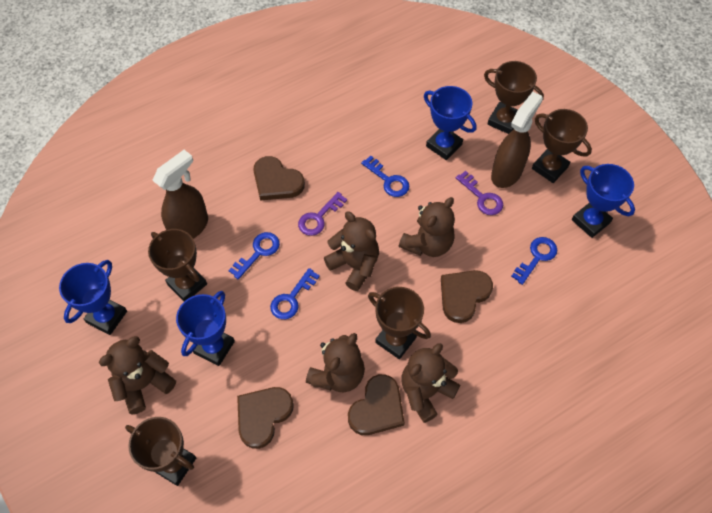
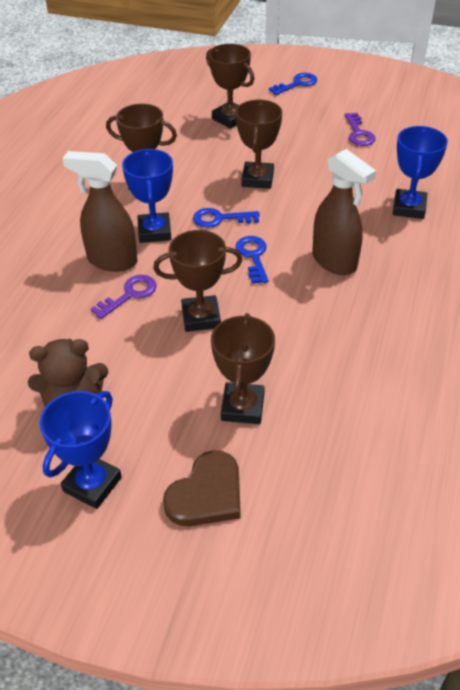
blue key: [228,232,280,279] [270,268,320,319] [361,155,409,197] [511,237,557,285] = 4 -> [193,208,260,228] [236,236,269,284] [269,73,317,95] = 3
blue trophy: [59,260,127,335] [176,291,235,366] [424,86,476,160] [572,164,635,238] = 4 -> [40,391,122,509] [122,149,173,243] [393,126,448,219] = 3
brown heart: [237,387,294,449] [253,156,305,201] [348,374,405,435] [441,270,493,323] = 4 -> [163,450,241,526] = 1
brown teddy bear: [99,336,176,414] [306,333,365,392] [324,212,379,291] [399,197,455,257] [401,343,460,423] = 5 -> [28,339,108,407] = 1

